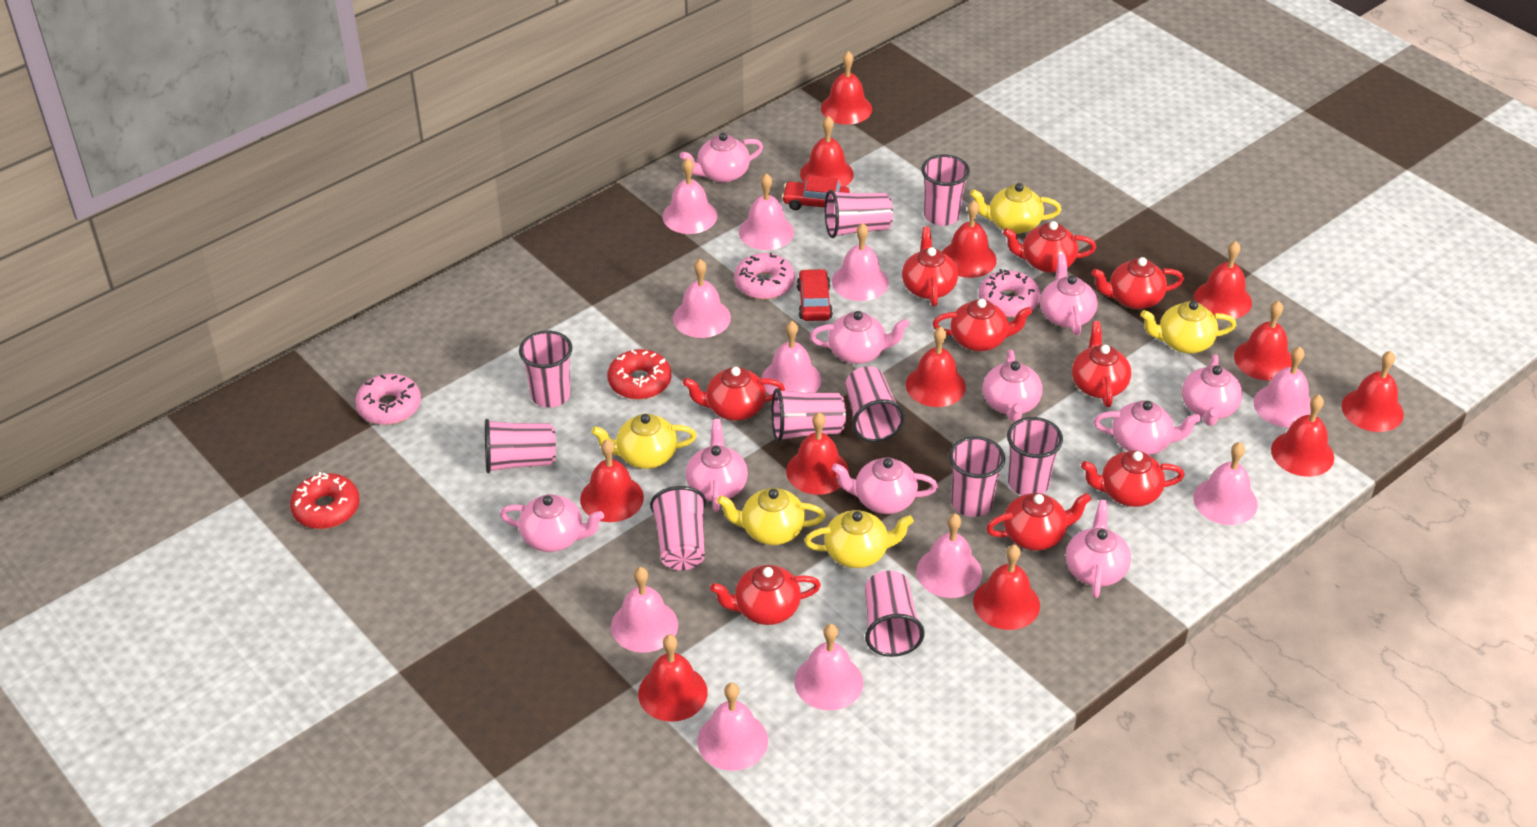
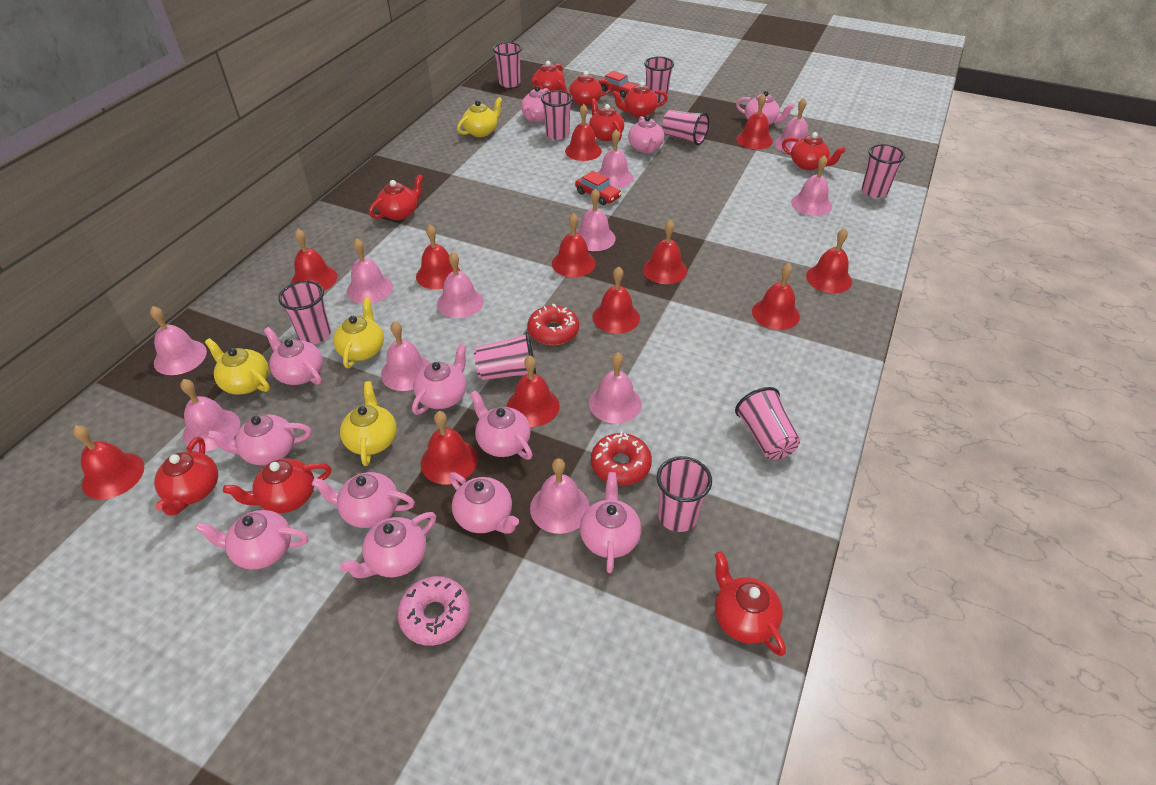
pink cup: [485,419,556,473] [519,331,573,408] [650,486,706,570] [772,388,846,442] [825,190,893,238] [845,366,905,442] [865,571,925,657] [921,155,970,226] [949,436,1005,517] [1007,417,1063,495] = 10 -> [278,281,331,344] [474,332,536,380] [493,42,522,88] [541,90,573,140] [644,57,674,103] [657,456,712,532] [662,110,709,145] [735,387,800,460] [861,144,905,198] = 9
pink donut: [355,374,421,425] [734,253,795,300] [979,269,1041,318] = 3 -> [397,576,470,646] = 1
pink teapot: [500,494,604,552] [680,133,763,183] [686,419,748,512] [810,311,909,364] [832,458,938,514] [983,350,1043,422] [1040,254,1098,335] [1066,500,1131,598] [1094,401,1201,455] [1182,354,1243,426] = 10 -> [195,510,309,570] [207,415,311,465] [264,327,323,385] [311,472,415,528] [340,512,436,578] [412,344,467,415] [449,473,519,533] [470,390,533,460] [521,86,550,122] [580,472,641,573] [628,115,664,153] [736,91,794,125] = 12
yellow teapot: [591,414,697,469] [717,488,825,545] [804,510,914,568] [970,183,1061,234] [1141,301,1236,353] = 5 -> [205,338,270,395] [333,297,384,368] [340,381,397,466] [457,97,503,137] = 4

